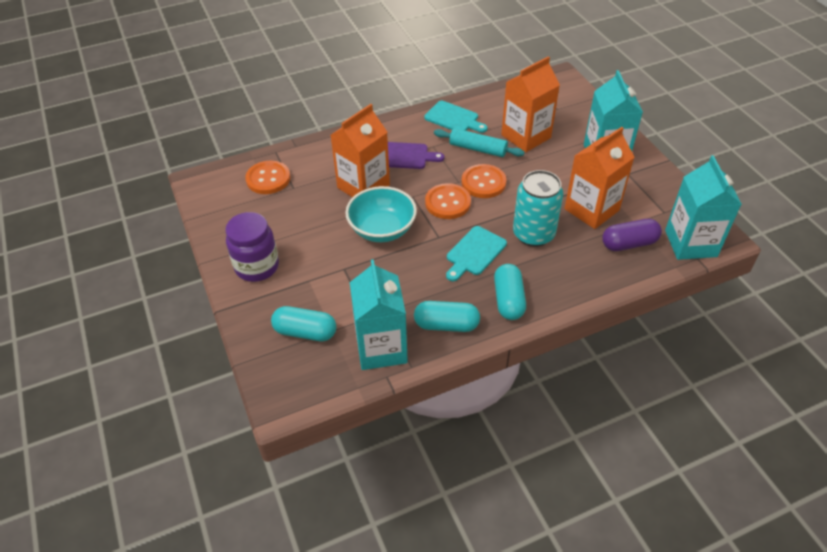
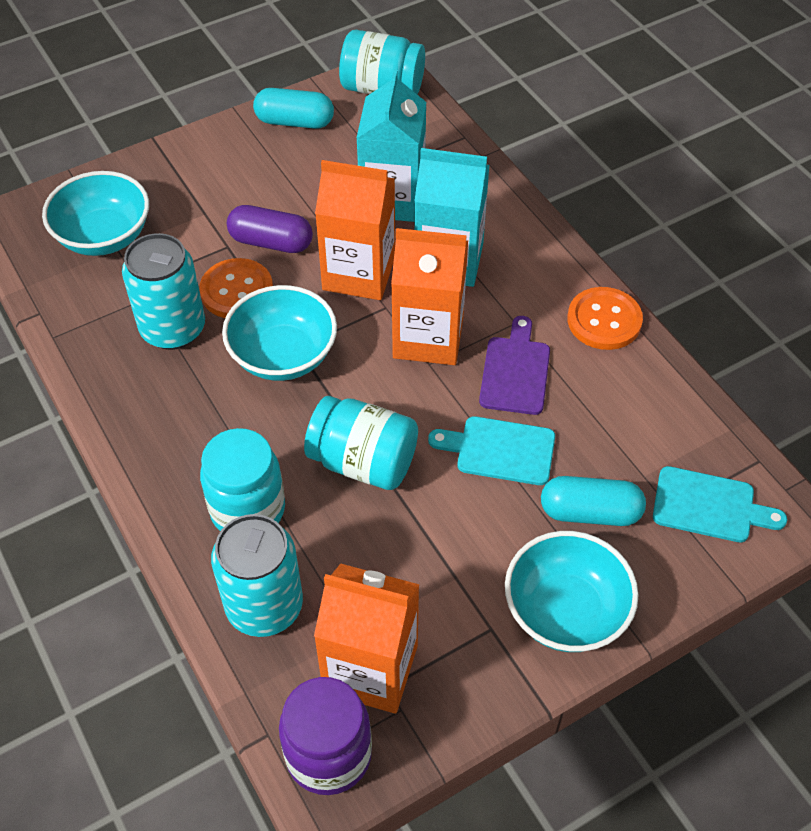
orange button: [245,161,290,194] [425,183,471,219] [461,164,507,198] = 3 -> [199,258,273,318] [567,287,643,350] = 2
turquoise bowl: [345,186,417,242] = 1 -> [42,171,149,256] [222,285,337,381] [505,531,639,652] = 3
turquoise can: [513,170,563,247] = 1 -> [122,233,205,350] [211,514,303,637] = 2
turquoise capsule: [271,306,337,341] [414,301,480,332] [494,264,526,320] = 3 -> [253,88,334,129] [541,476,646,526] = 2
turquoise carton: [350,259,408,370] [584,70,643,151] [665,155,741,260] = 3 -> [356,69,426,222] [414,148,489,287] = 2
turquoise jar: none = 0 -> [200,428,285,531] [304,396,418,490] [339,30,425,94] = 3
turquoise rolling pin: [434,128,525,157] = 1 -> none = 0

